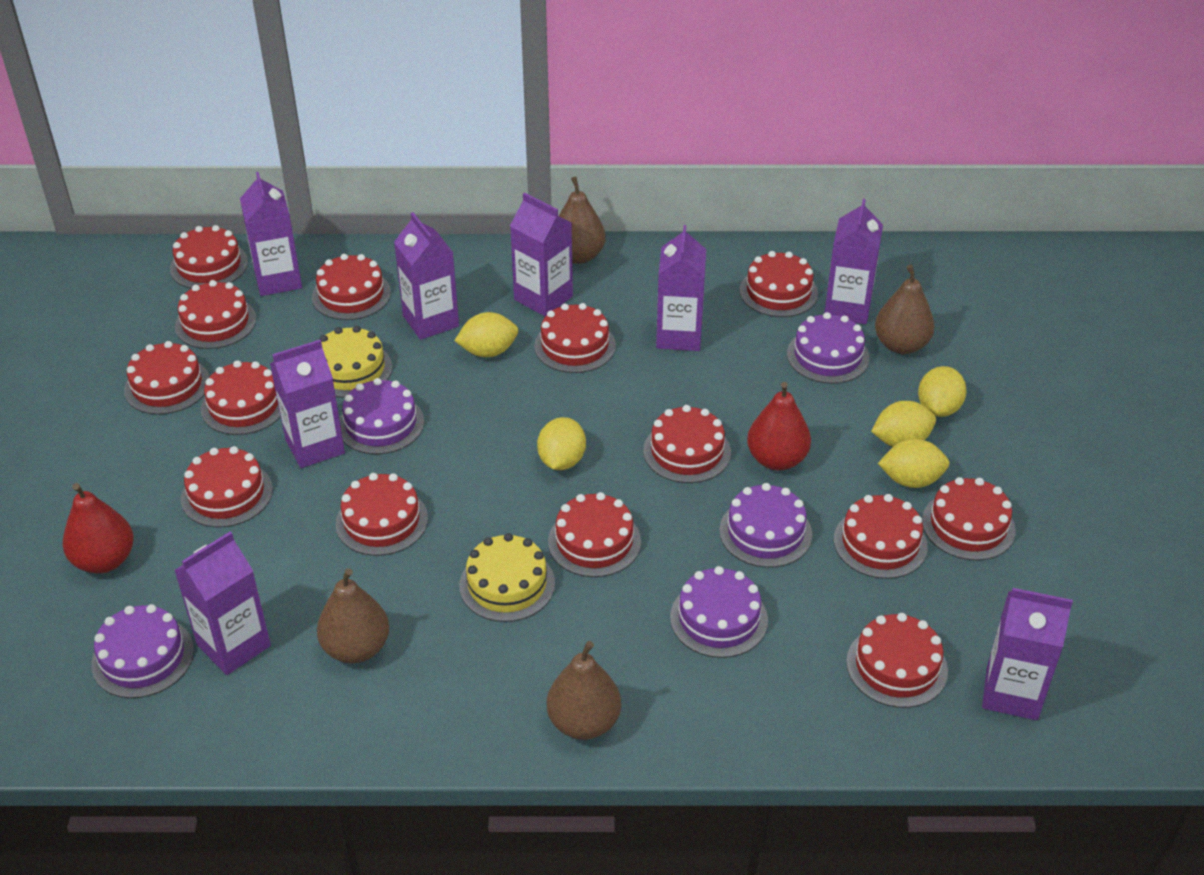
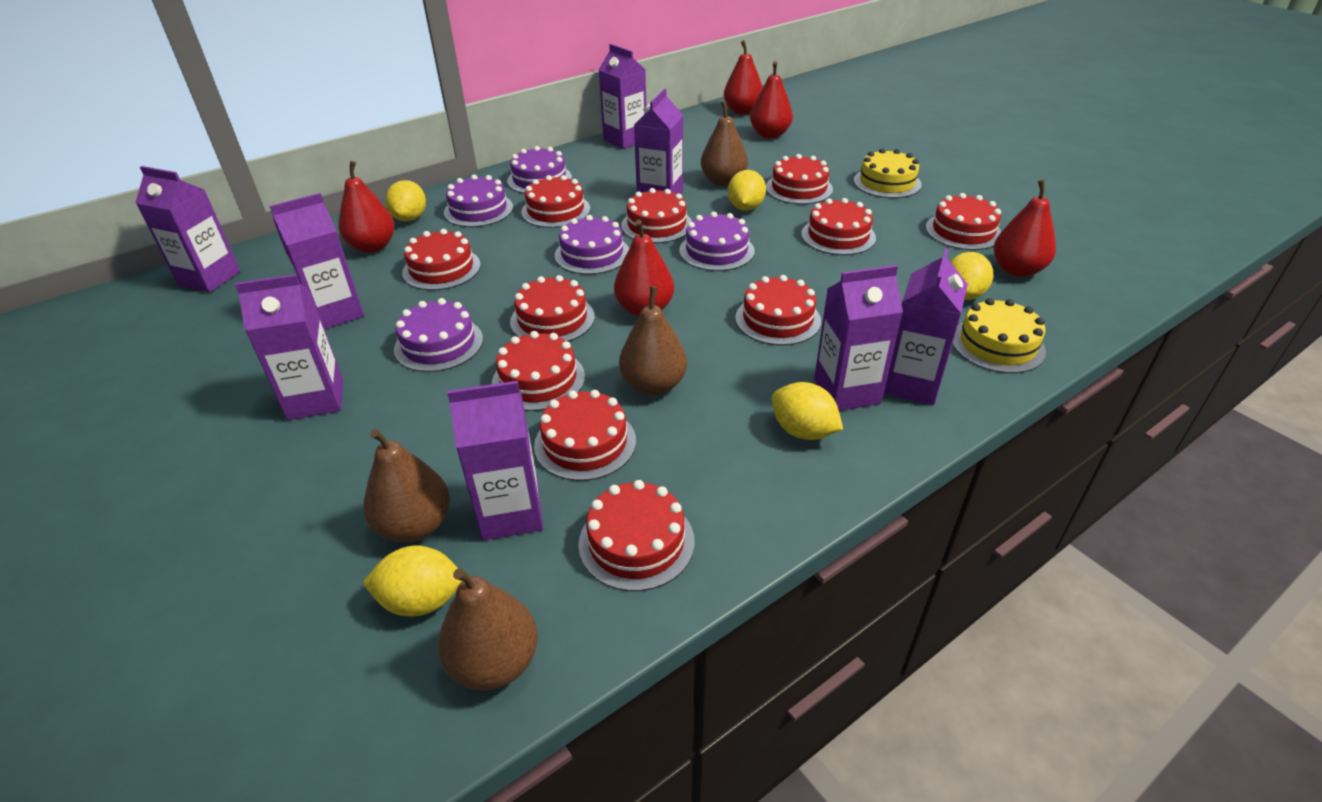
red cake: [124,341,209,415] [170,225,248,289] [175,280,256,349] [181,446,273,528] [201,360,281,435] [312,254,391,320] [335,473,428,556] [534,303,616,373] [548,492,641,577] [643,405,731,483] [740,251,818,317] [834,494,928,579] [846,613,948,708] [922,477,1016,561] = 14 -> [402,229,481,290] [492,331,585,411] [510,275,595,342] [521,175,590,228] [534,390,636,481] [579,480,695,591] [621,188,692,243] [735,275,821,345] [766,154,833,204] [801,198,876,255] [926,193,1002,250] = 11
red pear: [63,483,134,573] [747,382,811,471] = 2 -> [338,161,395,253] [614,220,674,317] [724,40,763,115] [750,61,793,139] [993,179,1056,277] = 5

